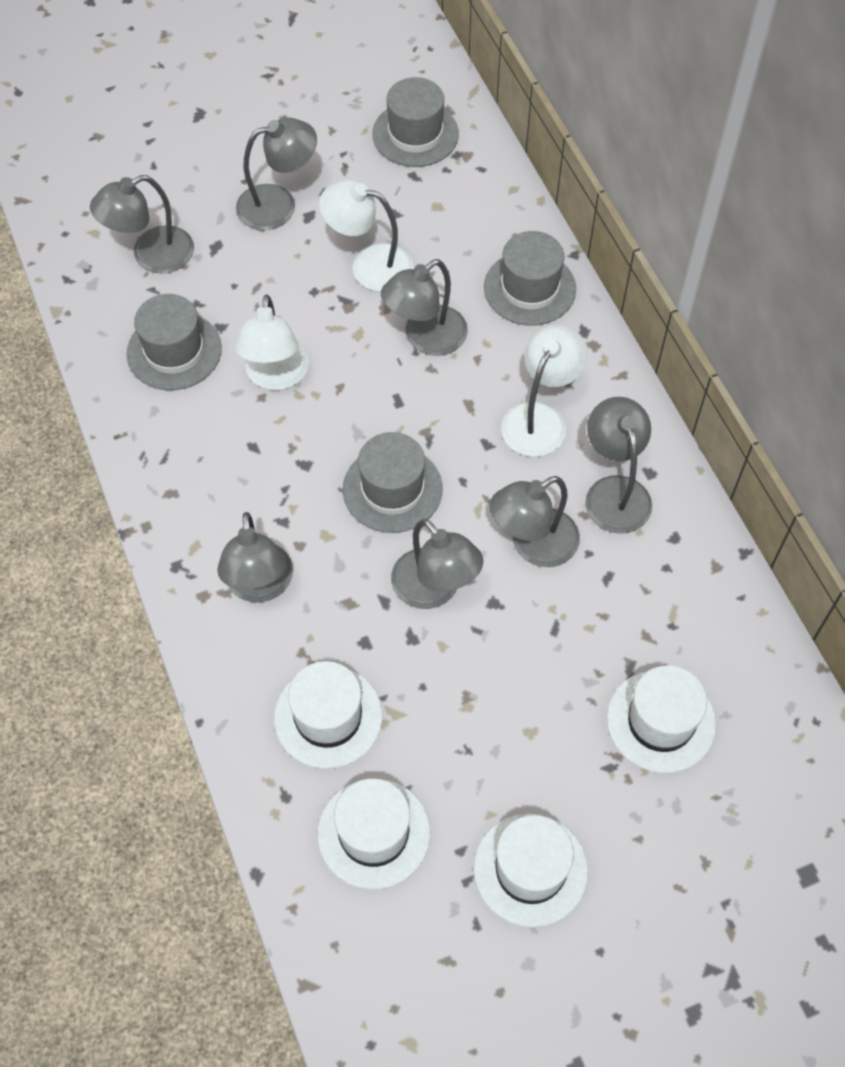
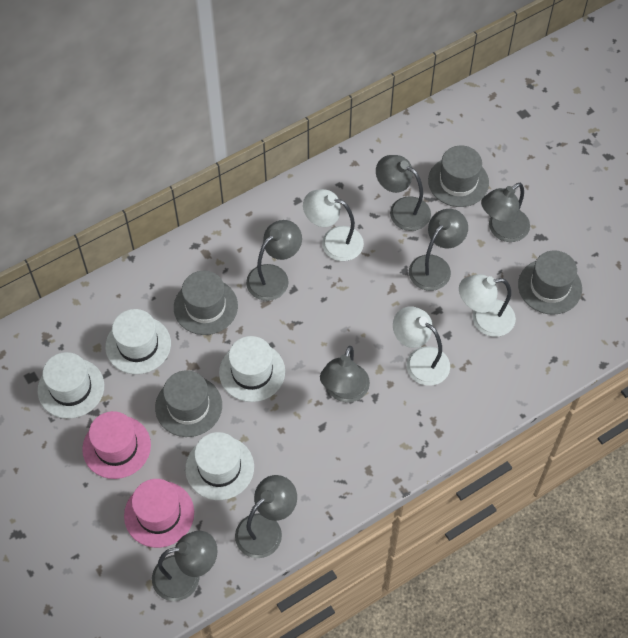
pink hat: none = 0 -> [82,411,151,479] [124,479,194,548] = 2

